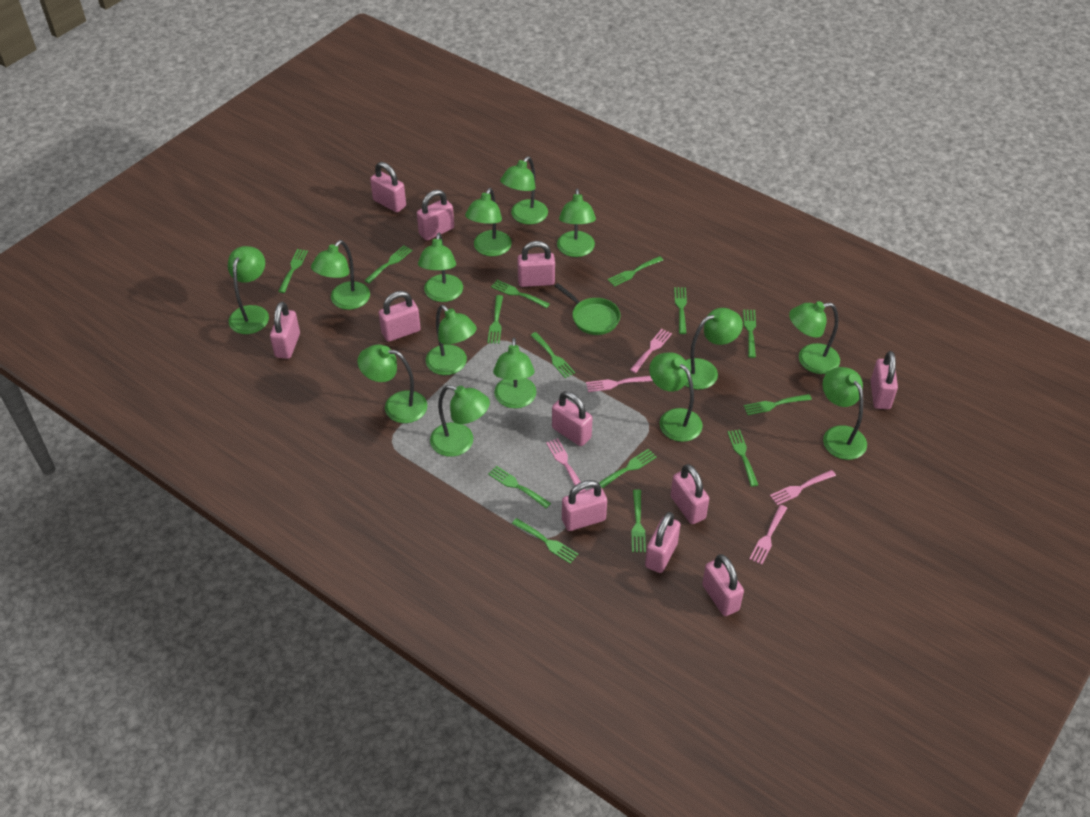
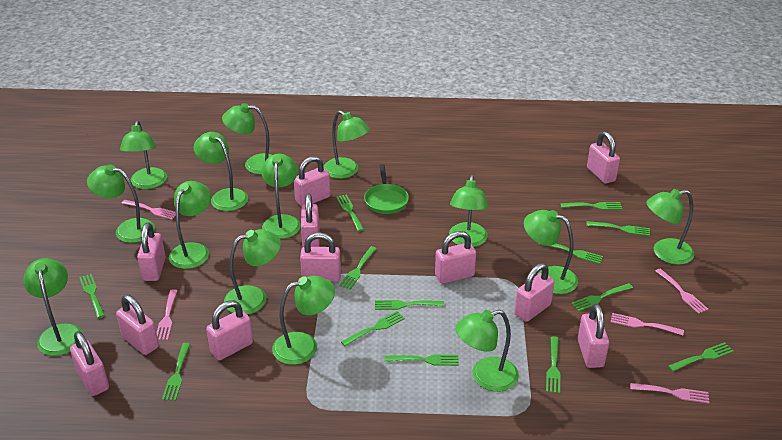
green fork: [278,249,308,293] [364,245,412,284] [487,295,503,344] [488,466,551,508] [491,280,550,308] [512,518,578,564] [531,332,575,378] [599,449,657,489] [608,256,663,287] [631,489,646,552] [674,287,687,334] [728,430,758,487] [743,309,756,358] [743,394,812,415] = 14 -> [79,274,105,318] [162,343,190,401] [336,194,364,231] [339,246,377,290] [341,311,405,346] [375,300,444,310] [385,355,459,366] [538,243,603,264] [546,336,561,394] [560,202,622,210] [571,283,633,311] [586,221,650,236] [668,342,734,372] = 13

